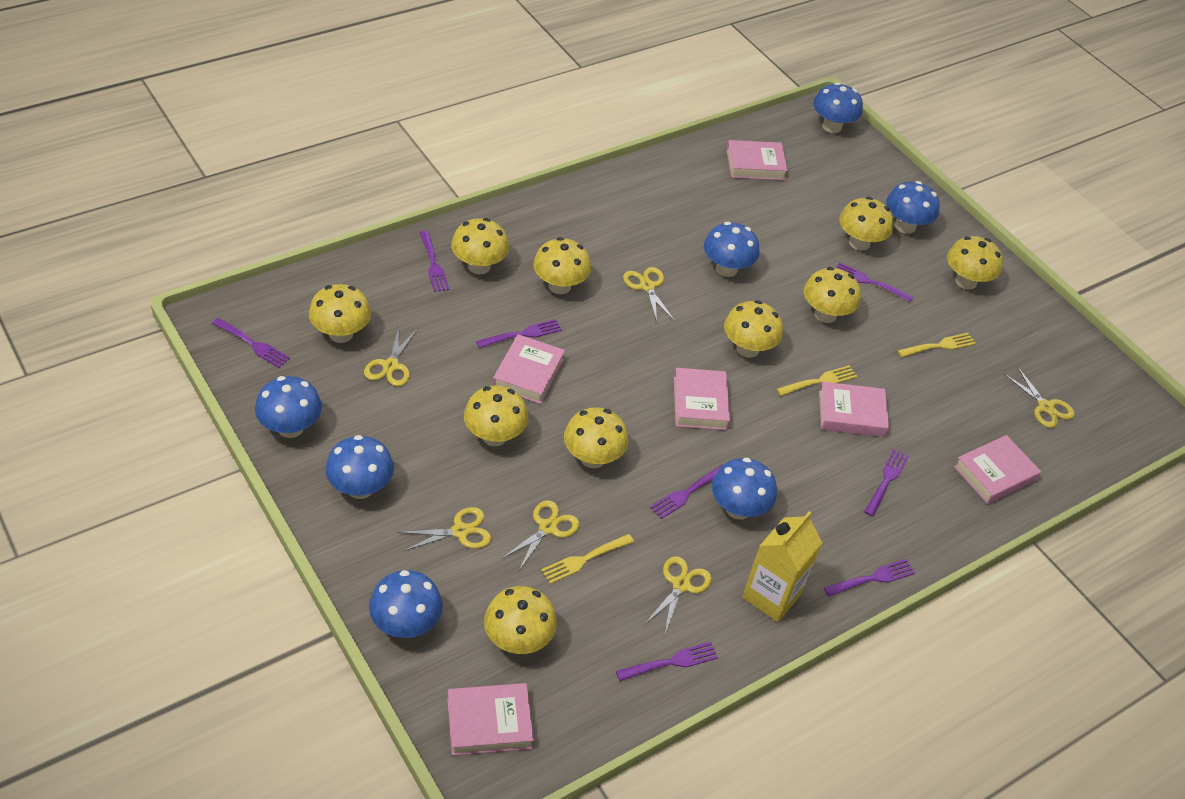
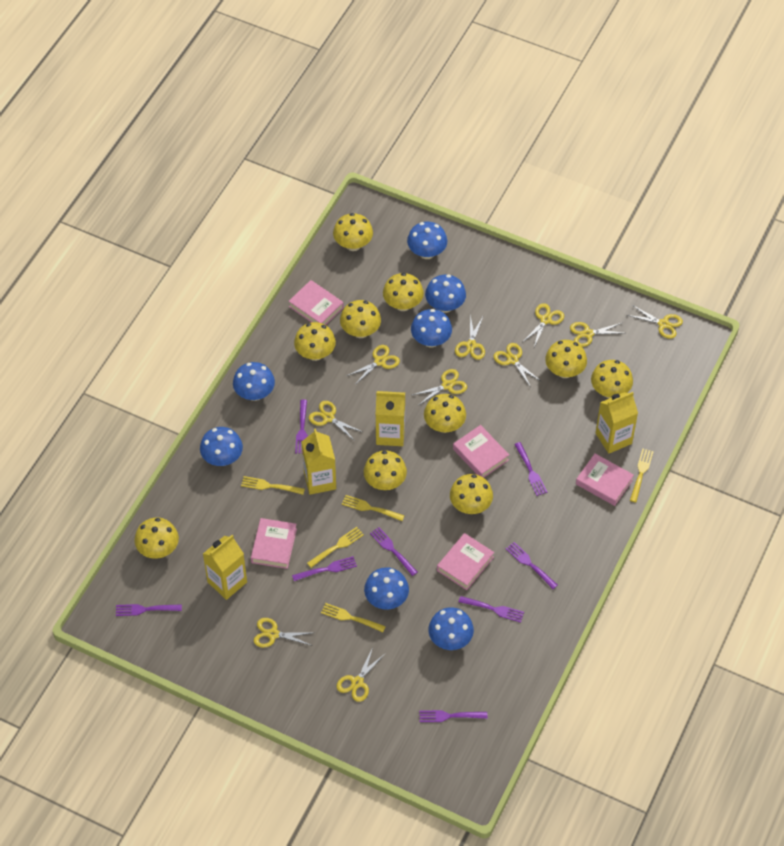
pink book: [447,683,534,756] [493,334,565,404] [674,368,730,430] [726,140,788,180] [819,382,889,437] [954,435,1041,504] = 6 -> [251,518,297,569] [289,280,344,325] [437,533,494,590] [453,425,509,478] [576,454,634,506] = 5
yellow carton: [742,511,822,622] = 1 -> [203,535,247,600] [302,428,336,495] [376,391,405,446] [596,392,638,454] = 4
yellow fork: [541,534,634,584] [777,365,857,396] [897,333,976,357] = 3 -> [241,476,305,495] [307,527,364,568] [321,603,386,632] [342,495,405,521] [630,449,654,502] = 5
yellow scissors: [364,327,418,386] [398,507,491,552] [501,500,579,572] [623,267,675,321] [644,556,712,633] [1003,366,1075,428] = 6 -> [254,618,311,648] [309,401,363,441] [336,648,385,702] [347,345,400,385] [412,369,467,405] [455,315,485,360] [494,343,541,386] [523,303,564,347] [570,322,623,347] [627,305,683,339] = 10

